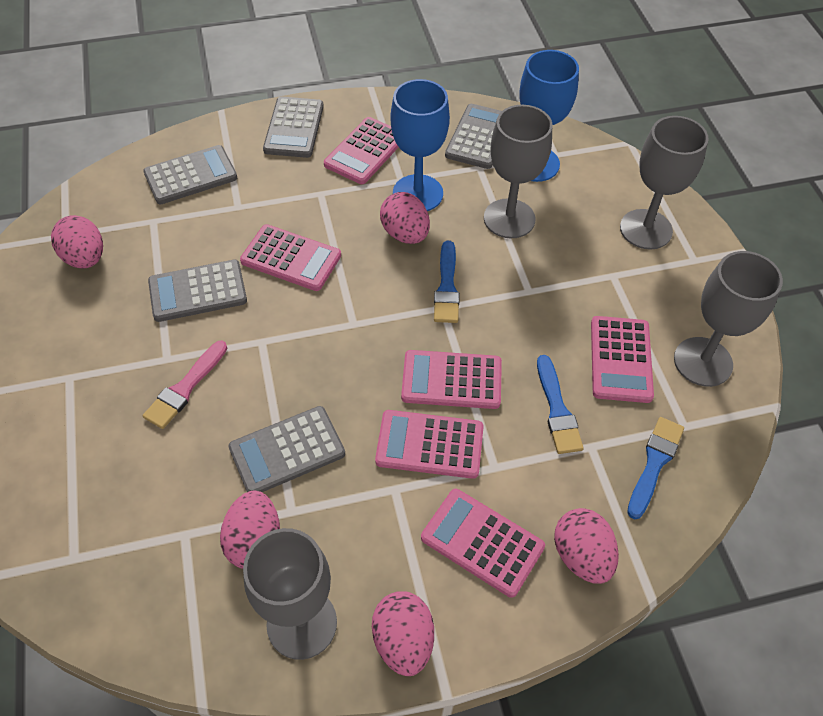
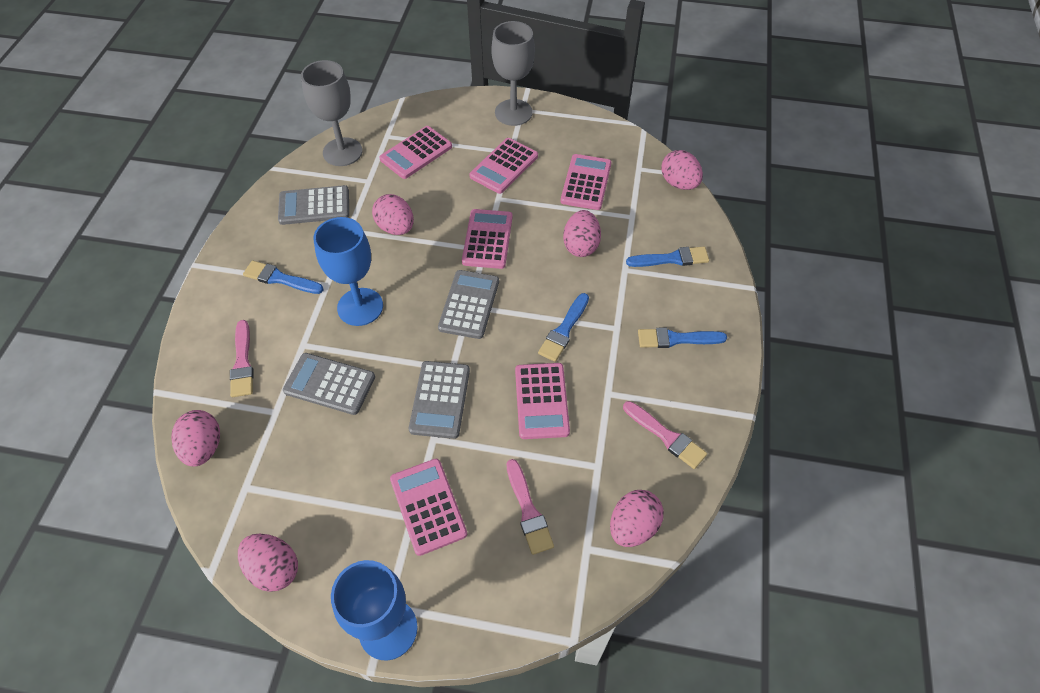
blue brush: [434,241,460,323] [537,355,584,454] [627,417,684,519] = 3 -> [243,261,324,294] [538,293,589,362] [626,247,709,267] [638,328,727,348] = 4
grey calculator: [143,145,237,204] [148,260,247,322] [228,406,345,492] [263,97,324,158] [445,104,502,169] = 5 -> [278,185,349,225] [283,353,375,415] [409,361,470,439] [438,270,499,339] = 4
grey goblet: [243,528,337,660] [484,105,553,238] [620,116,709,250] [674,251,783,387] = 4 -> [301,60,362,166] [491,21,535,126] = 2
pink brush: [143,341,227,429] = 1 -> [230,320,254,397] [506,459,554,555] [623,401,707,469] = 3
pink egg: [51,215,103,269] [220,491,280,569] [372,591,434,676] [380,192,430,244] [554,508,619,584] = 5 -> [171,410,220,466] [238,534,298,592] [372,194,414,235] [563,210,601,257] [610,490,664,547] [661,150,703,190] = 6

